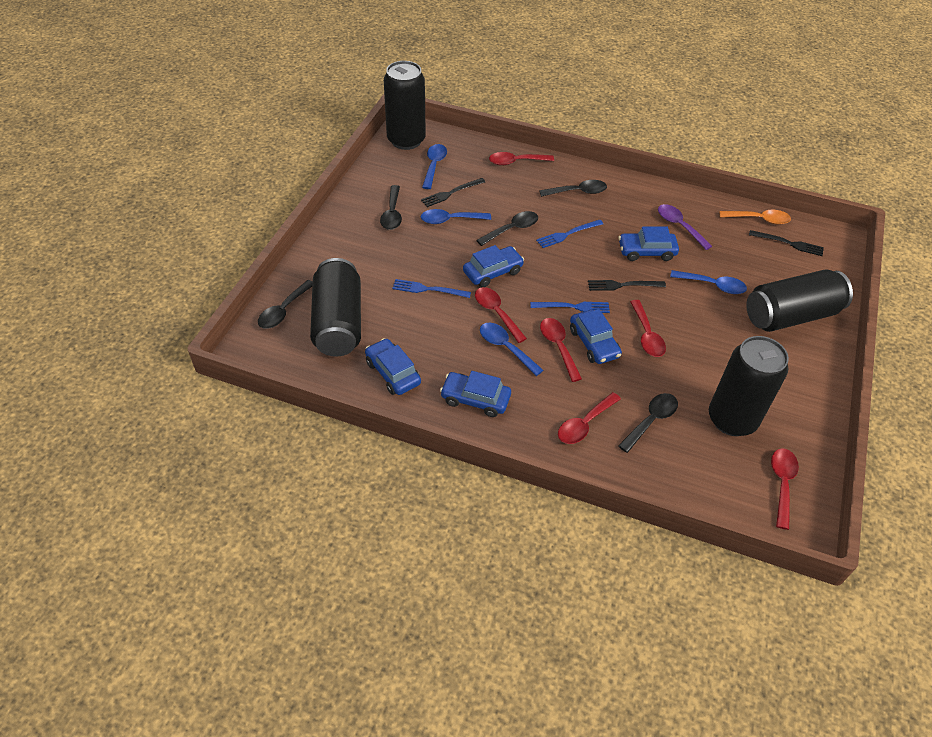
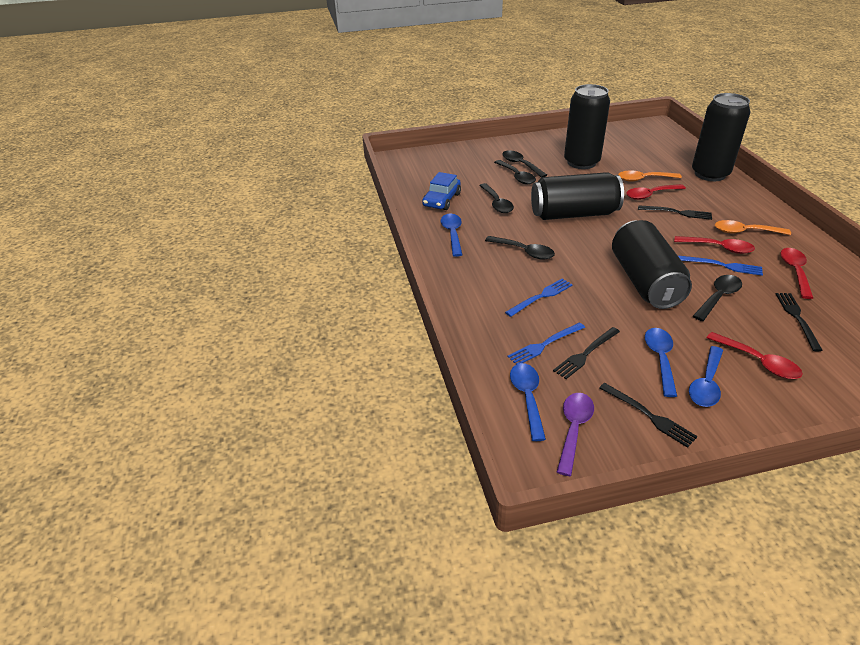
black fork: [421,178,485,207] [588,280,666,291] [749,230,824,256] = 3 -> [553,327,620,379] [599,383,698,448] [638,205,712,220] [776,293,823,351] = 4
blue car: [365,338,421,395] [440,371,511,417] [463,245,524,287] [570,309,622,364] [619,227,679,261] = 5 -> [422,172,461,210] = 1
orange spoon: [719,210,791,225] = 1 -> [618,171,682,182] [715,220,791,235] = 2
red spoon: [475,287,527,343] [489,152,554,165] [540,318,582,382] [558,392,621,444] [630,300,666,357] [771,449,799,530] = 6 -> [626,184,686,200] [674,236,755,254] [707,332,803,379] [780,248,813,299] = 4

